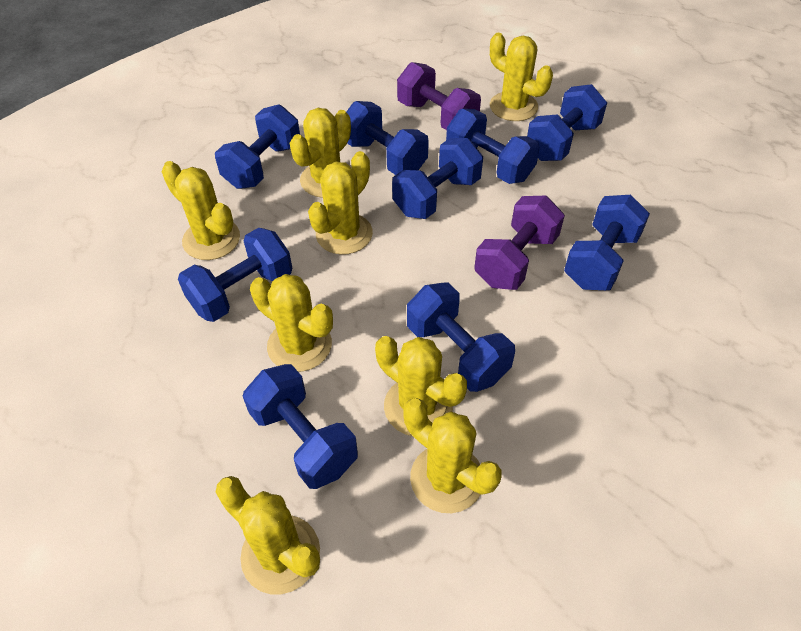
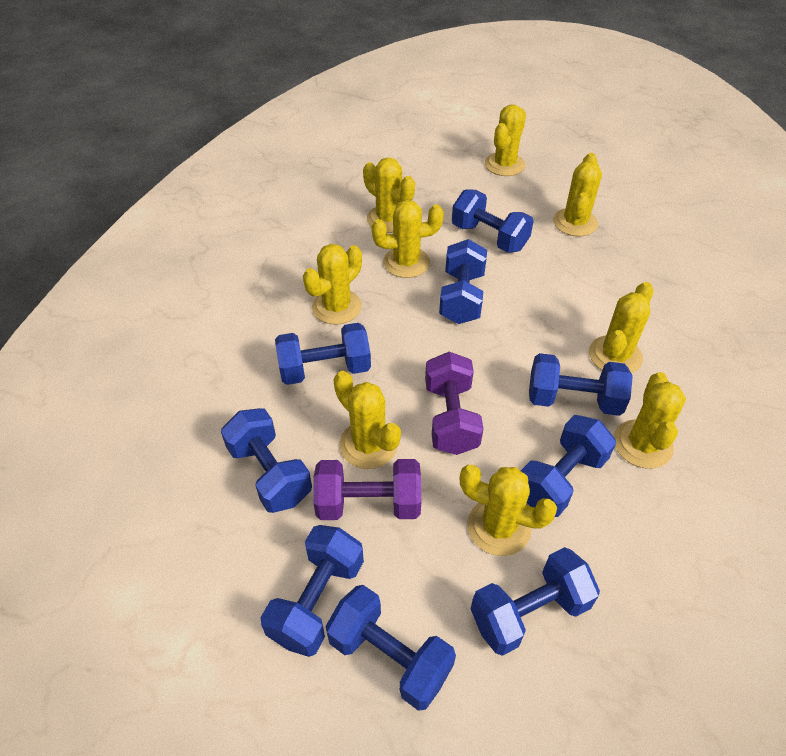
yellow cactus: [162,161,240,260] [216,476,320,594] [250,274,333,372] [290,108,351,198] [308,151,373,255] [375,336,467,436] [404,398,501,513] [490,33,553,121] = 8 -> [303,244,362,325] [334,371,401,469] [363,157,415,233] [372,200,444,278] [460,465,557,556] [485,104,526,176] [553,153,602,237] [589,282,653,374] [614,372,686,469] = 9

